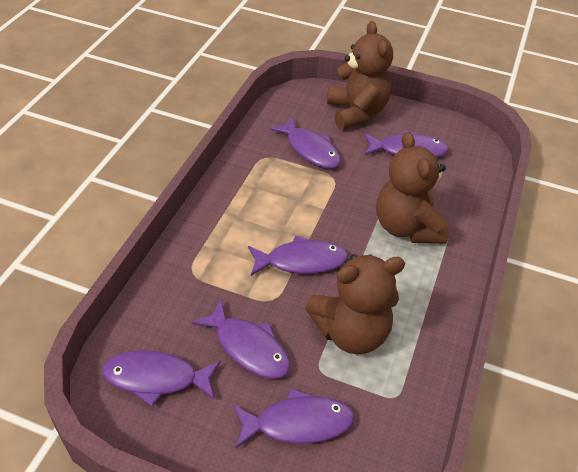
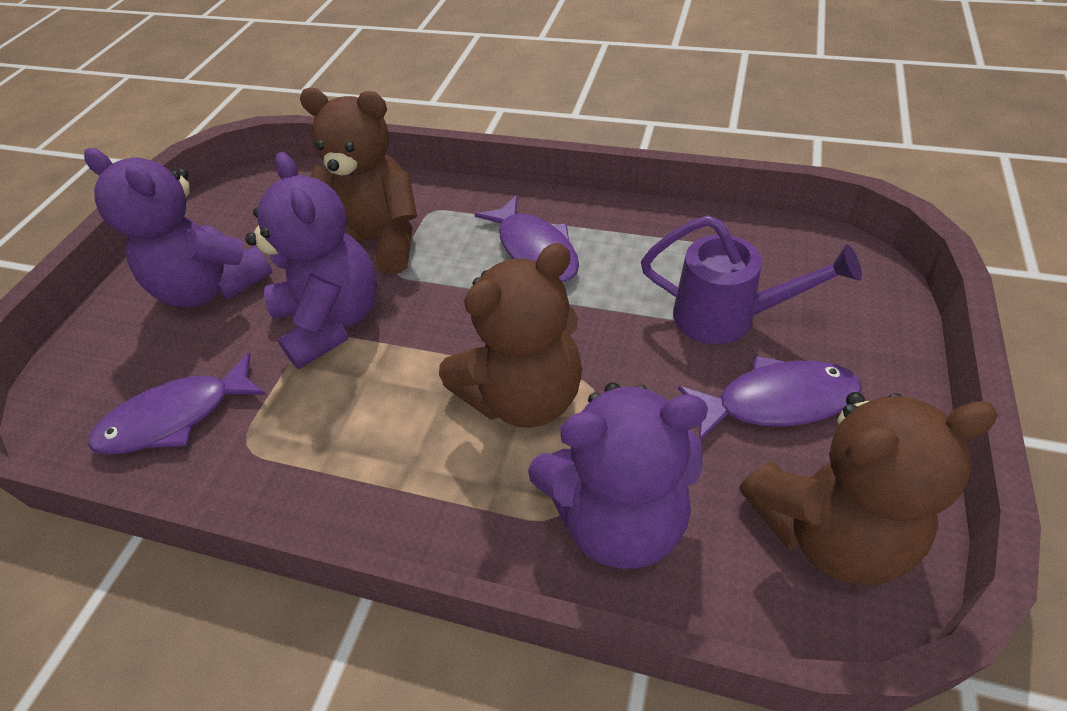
purple fish: [102,350,221,407] [192,300,290,379] [233,388,355,448] [248,235,348,276] [270,117,341,168] [364,130,449,158] = 6 -> [88,353,266,455] [474,195,579,282] [678,356,862,440] = 3
purple teddy bear: none = 0 -> [84,148,273,308] [245,152,377,369] [528,382,708,569] = 3
purple watering can: none = 0 -> [641,215,862,345] = 1

